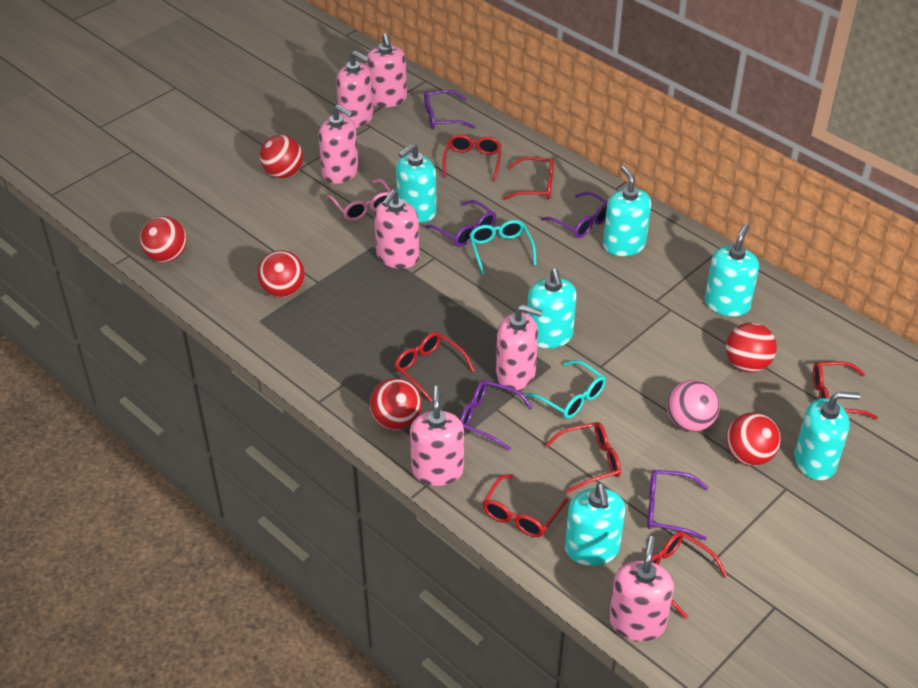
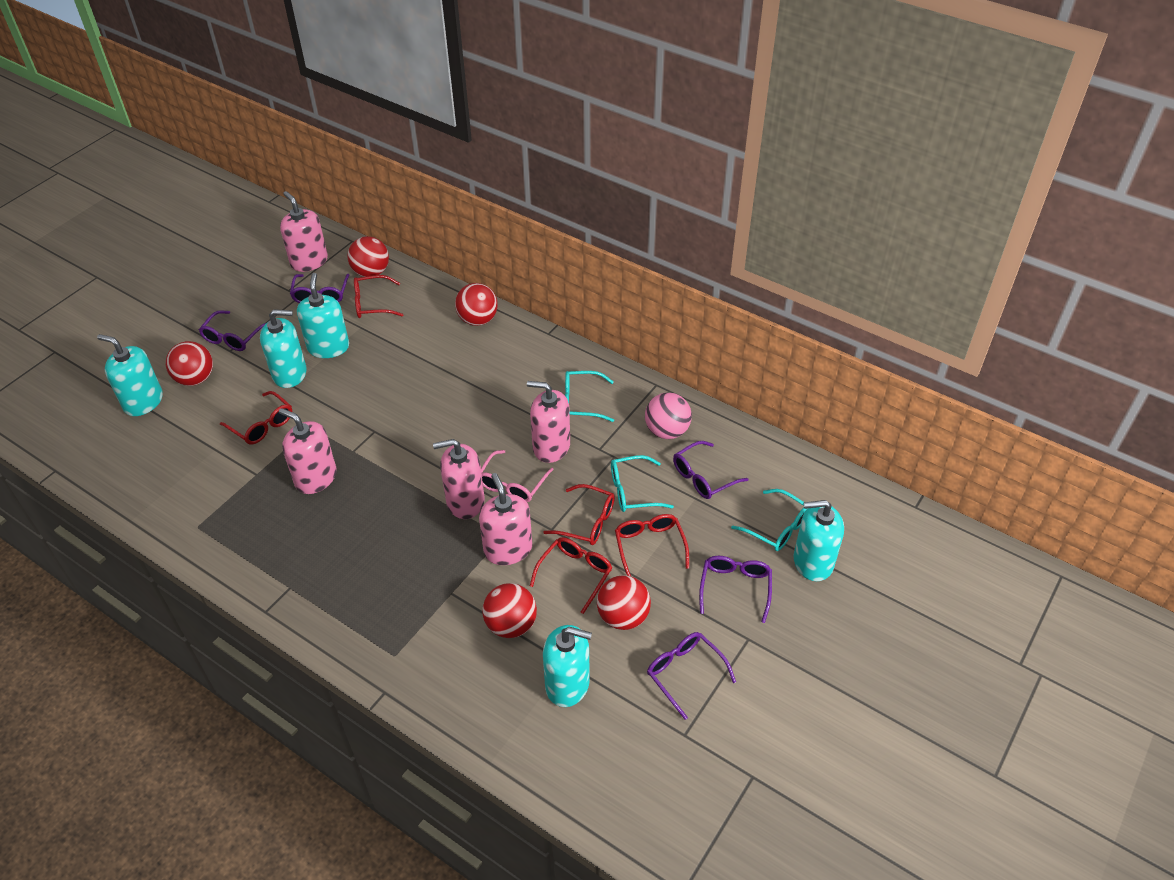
pink soap dispenser: [319,105,359,184] [336,51,374,128] [366,33,407,107] [374,190,419,269] [410,386,464,486] [496,305,542,390] [609,536,674,641] = 7 -> [279,408,337,494] [280,191,328,272] [433,439,485,519] [479,473,532,565] [527,381,570,463] = 5
red ball: [140,216,187,262] [257,250,305,297] [260,135,303,178] [370,378,422,430] [726,322,777,372] [726,412,781,466] = 6 -> [166,341,213,386] [348,236,389,277] [455,283,498,326] [482,583,537,638] [597,575,651,630] = 5
red glasses: [394,332,475,402] [442,134,501,181] [482,474,568,537] [503,157,554,200] [545,422,621,493] [652,531,727,619] [813,361,878,420] = 7 -> [220,391,292,444] [354,275,403,318] [530,537,612,614] [543,484,615,545] [615,514,689,576] = 5
turquoise glasses: [469,220,536,275] [525,360,606,419] = 2 -> [565,371,614,422] [611,455,674,512] [731,489,807,551] = 3
turquoise soap dispenser: [396,143,437,222] [527,269,577,348] [565,483,625,566] [603,166,651,256] [705,224,759,317] [794,392,860,481] = 6 -> [97,334,163,416] [260,309,307,388] [297,273,349,358] [543,625,592,707] [794,500,844,581] = 5

